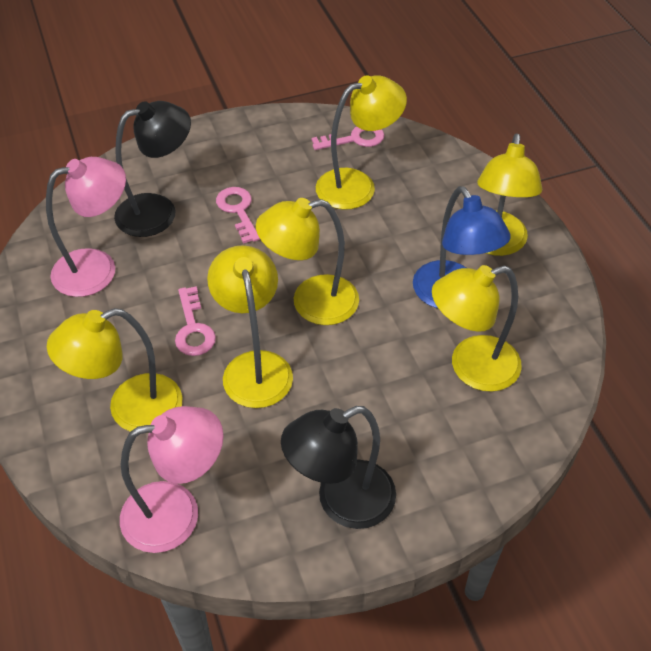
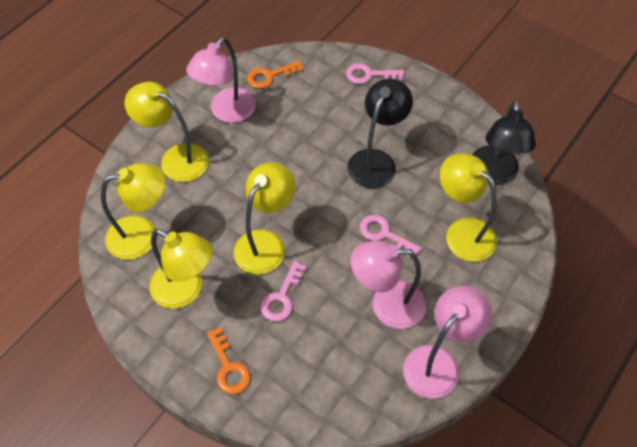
blue lamp: [413,186,511,308] = 1 -> none = 0
orange key: none = 0 -> [207,327,251,394] [247,61,304,89] = 2
pink lamp: [46,157,126,297] [120,406,223,553] = 2 -> [186,37,256,123] [350,240,426,329] [403,286,493,399] = 3
yellow lamp: [47,308,183,432] [207,245,293,408] [256,198,359,325] [316,75,407,210] [432,265,522,392] [477,133,542,256] = 6 -> [101,163,166,260] [125,82,209,182] [149,229,213,309] [234,162,296,275] [440,153,497,262] = 5

